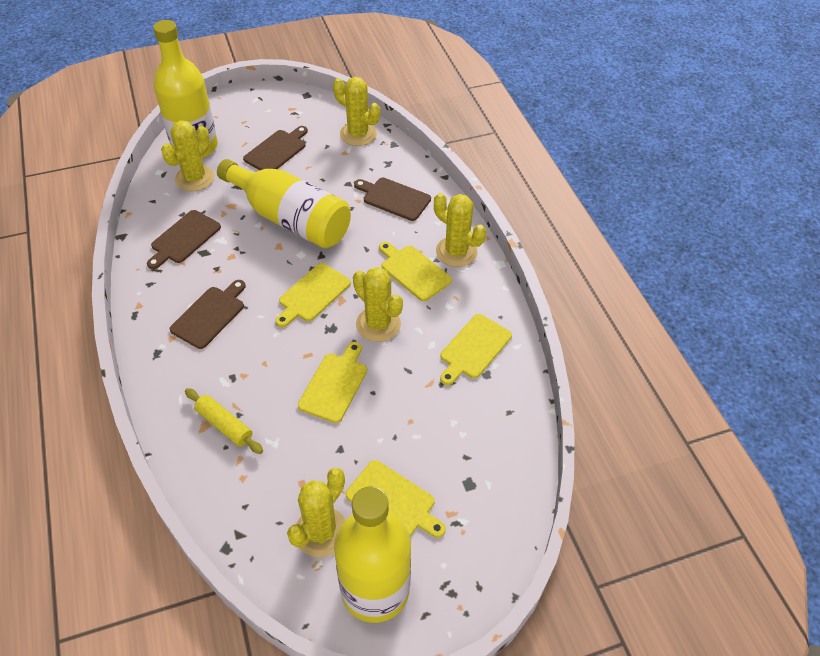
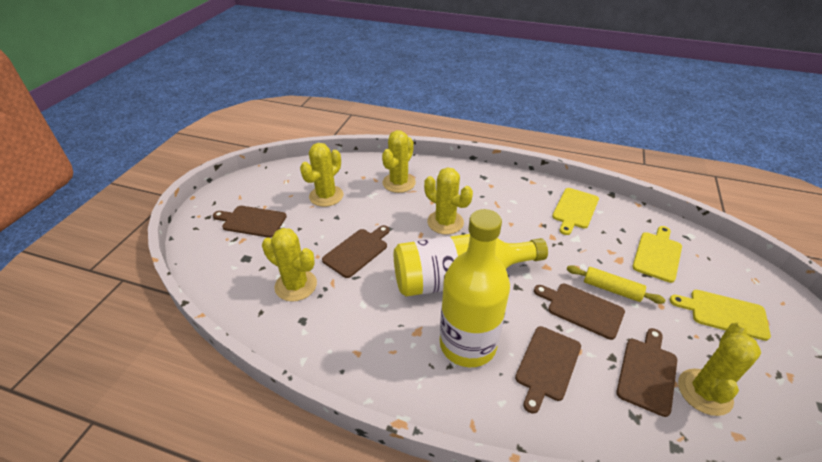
brown cutting board: [147,210,221,269] [170,280,246,349] [243,126,308,170] [354,178,431,221] = 4 -> [213,206,287,238] [322,225,390,278] [515,326,581,414] [534,284,625,340] [616,328,677,417] = 5
yellow bottle: [153,20,218,158] [217,159,351,248] [334,486,411,623] = 3 -> [394,234,548,297] [440,209,510,367] = 2
yellow cutting board: [275,263,351,327] [298,342,367,423] [346,460,446,538] [379,242,452,301] [440,314,512,385] = 5 -> [552,188,599,235] [632,226,682,283] [670,290,771,341] = 3

